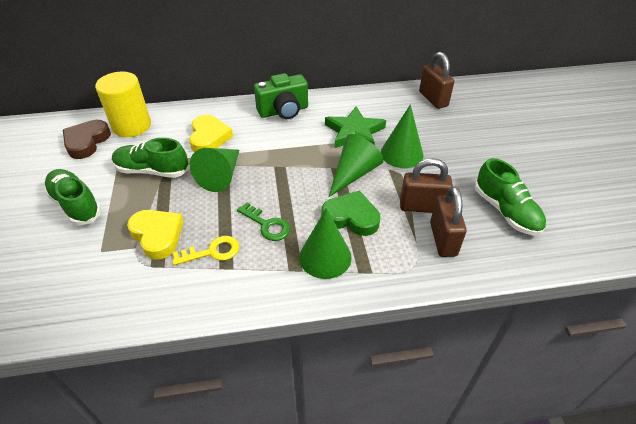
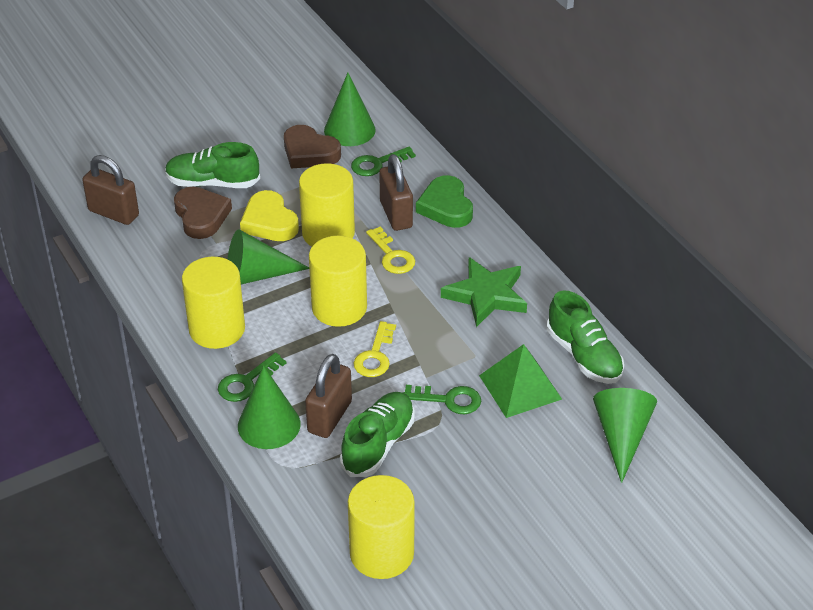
brown heart: [63,120,111,159] = 1 -> [174,187,232,239] [284,125,341,168] = 2
green camera: [254,73,308,119] = 1 -> none = 0
green key: [237,202,290,241] = 1 -> [218,352,286,402] [351,146,416,176] [403,385,481,414] = 3
green pyramid: none = 0 -> [479,344,562,418] = 1
yellow cylinder: [95,72,151,137] = 1 -> [182,257,245,349] [299,163,355,246] [309,236,367,327] [348,475,415,579] = 4
yellow heart: [127,210,184,260] [189,115,233,152] = 2 -> [240,190,299,241] = 1
yellow key: [172,236,239,265] = 1 -> [353,321,396,377] [366,227,415,274] = 2

